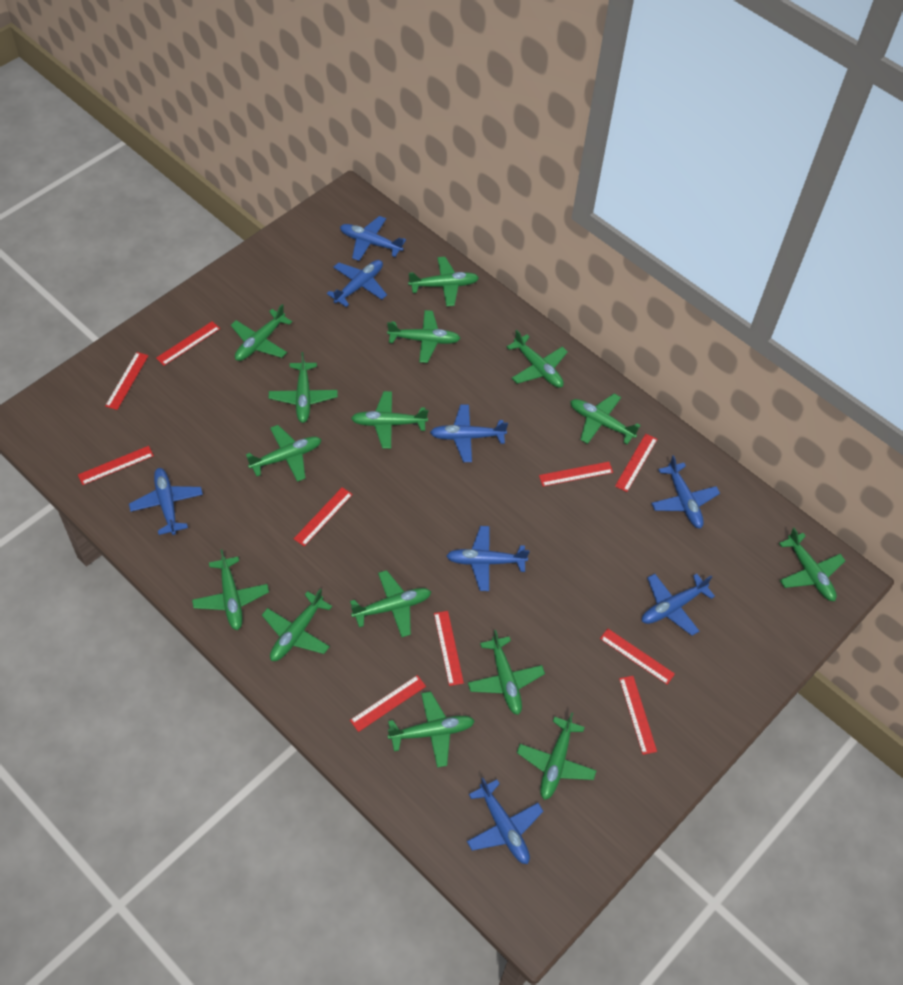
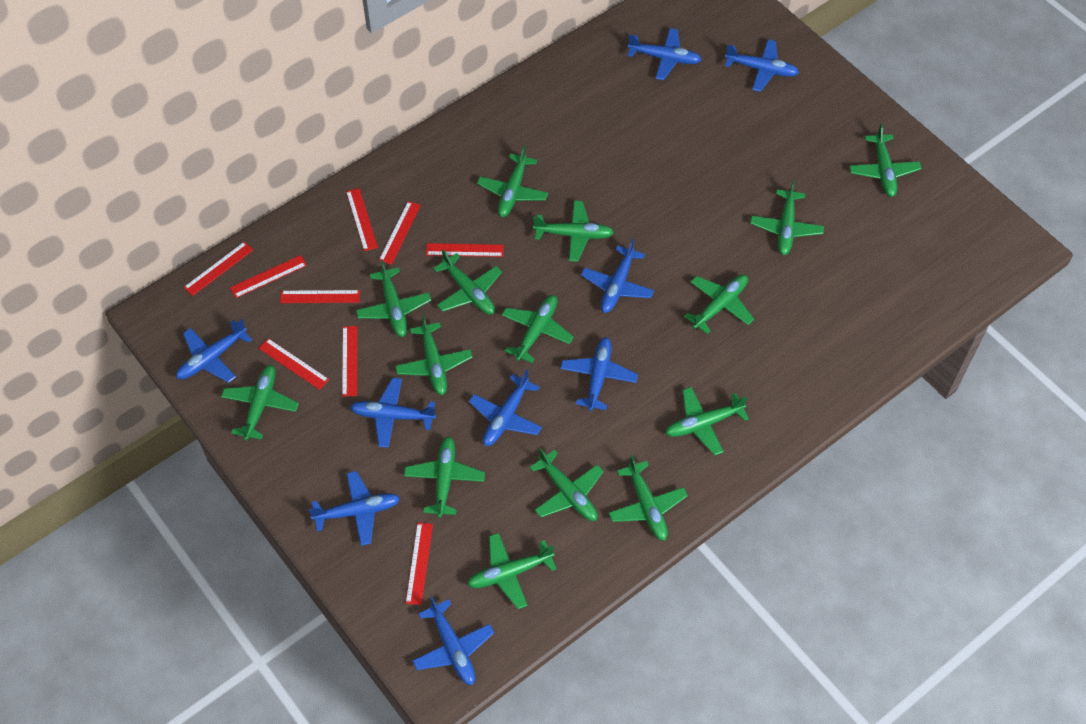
blue plane: [129,468,203,535] [327,260,387,307] [340,216,406,261] [430,404,508,462] [446,526,530,591] [467,778,543,864] [642,574,715,636] [651,455,720,529] = 8 -> [176,319,252,383] [308,471,400,546] [350,378,436,448] [412,597,494,685] [469,369,542,446] [560,337,638,411] [581,239,654,313] [628,28,702,80] [725,40,799,92] = 9
red ruler: [78,446,154,485] [105,352,149,410] [156,321,220,366] [294,487,353,546] [350,675,426,732] [434,611,464,686] [539,462,613,486] [600,629,675,685] [615,434,657,492] [619,676,657,755] = 10 -> [184,242,253,296] [230,255,307,298] [259,338,329,390] [280,290,360,303] [342,326,357,397] [346,188,378,251] [379,201,421,265] [406,523,433,605] [426,243,504,257] = 9

